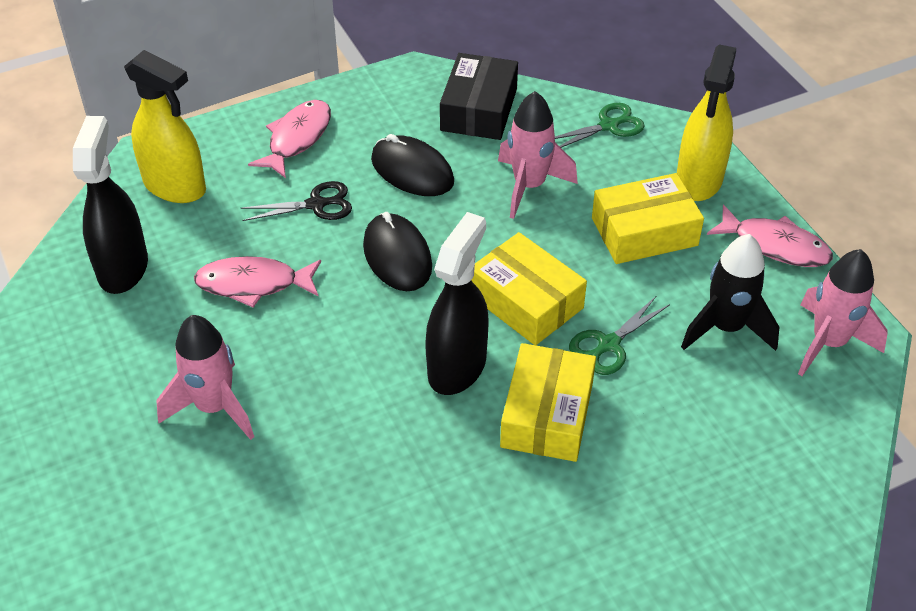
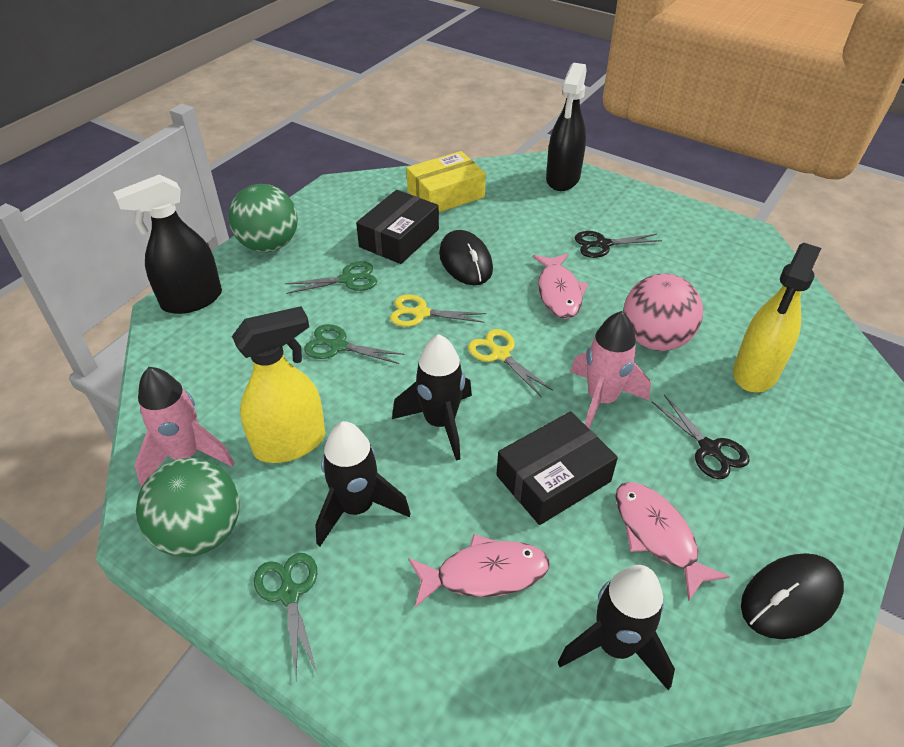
black box: [440,53,518,140] = 1 -> [356,190,439,264] [496,411,618,525] = 2
black rocket: [681,234,779,351] = 1 -> [315,421,411,546] [392,334,472,461] [558,565,675,690] = 3
black scissors: [240,181,352,221] = 1 -> [575,231,662,258] [652,395,750,479] = 2
green ball: none = 0 -> [136,458,240,557] [229,184,298,252] = 2
green scissors: [555,103,645,148] [569,295,670,375] = 2 -> [254,553,318,680] [284,261,377,294] [304,324,404,364] = 3
pink ball: none = 0 -> [623,274,703,351] = 1
pink rocket: [156,315,254,440] [498,91,578,219] [798,249,888,376] = 3 -> [135,367,234,486] [570,311,651,428] = 2
yellow box: [471,232,587,345] [500,343,596,462] [592,173,704,264] = 3 -> [406,151,486,212] = 1
yellow scissors: none = 0 -> [390,295,486,327] [468,329,553,397] = 2

